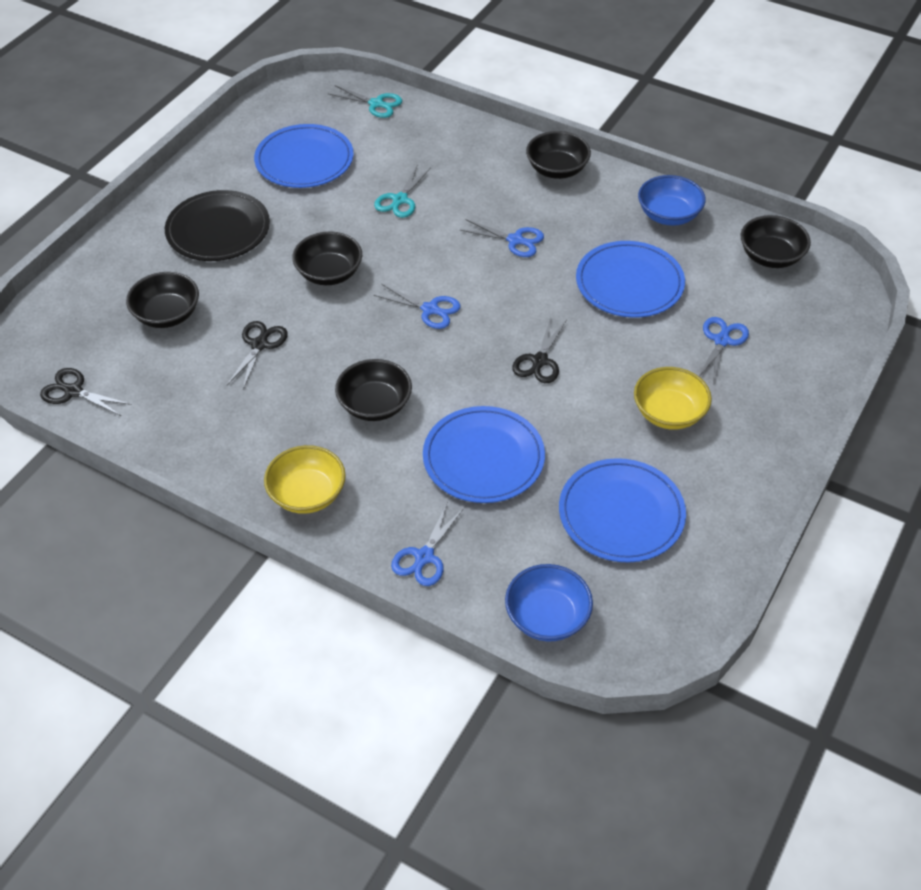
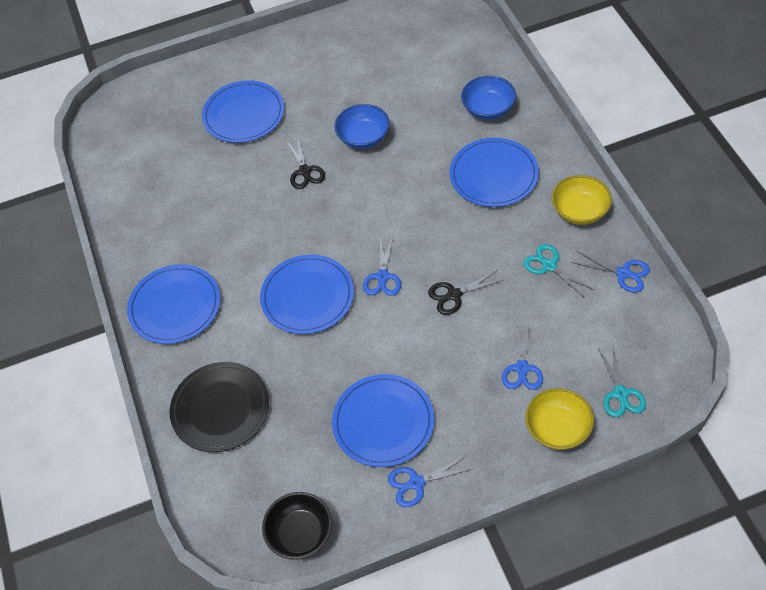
black bowl: [126,272,199,328] [292,231,362,285] [335,359,412,421] [526,131,591,179] [741,215,811,268] = 5 -> [262,492,332,560] = 1
black scissors: [40,368,132,416] [227,321,288,389] [512,317,566,383] = 3 -> [286,138,325,189] [428,270,503,315] = 2
blue plate: [254,124,354,188] [423,406,545,503] [559,458,686,563] [576,241,685,318] = 4 -> [127,264,220,344] [202,80,284,143] [260,255,354,334] [332,374,434,467] [449,138,539,207] = 5

